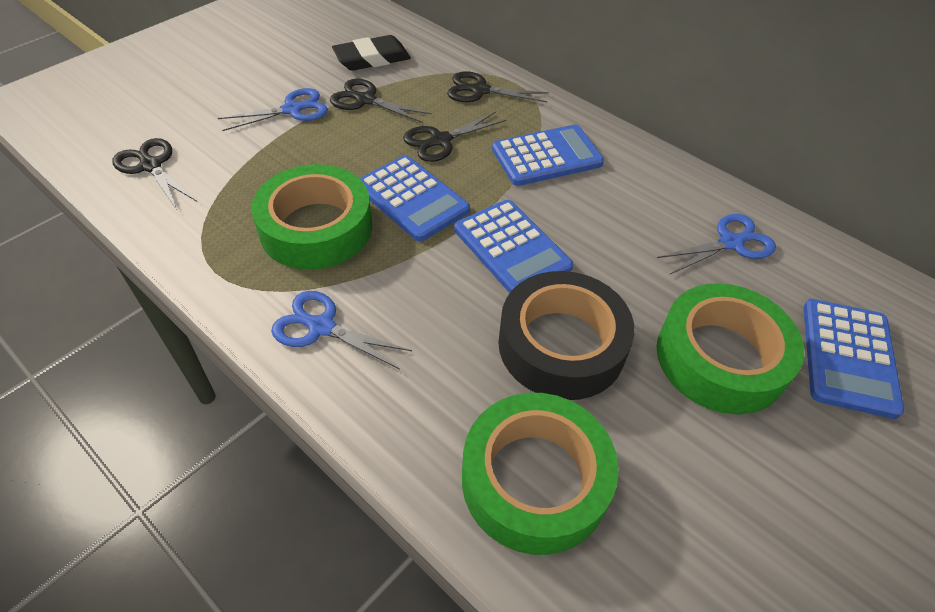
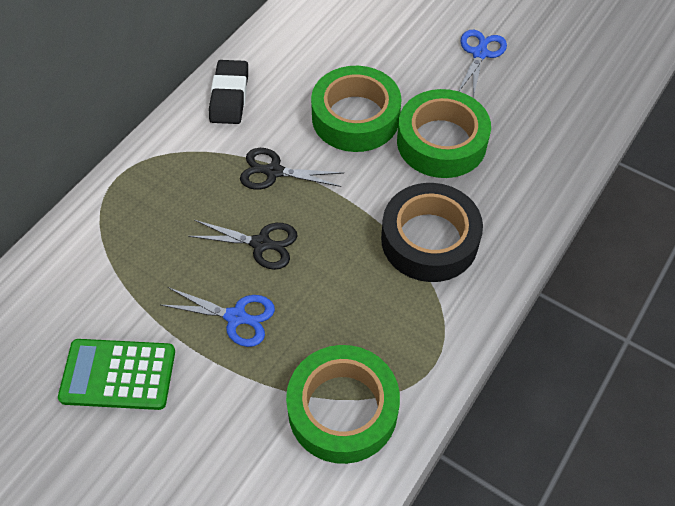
black scissors: [112,138,197,210] [330,79,432,123] [403,111,507,162] [447,71,549,102] = 4 -> [188,220,297,270] [240,148,343,190] = 2
blue calculator: [359,155,470,242] [454,200,573,293] [492,124,604,186] [803,299,904,419] = 4 -> none = 0
blue scissors: [218,88,328,131] [271,291,412,369] [657,214,776,274] = 3 -> [161,287,275,347] [458,30,507,98] = 2
green calculator: none = 0 -> [58,339,175,410] = 1

